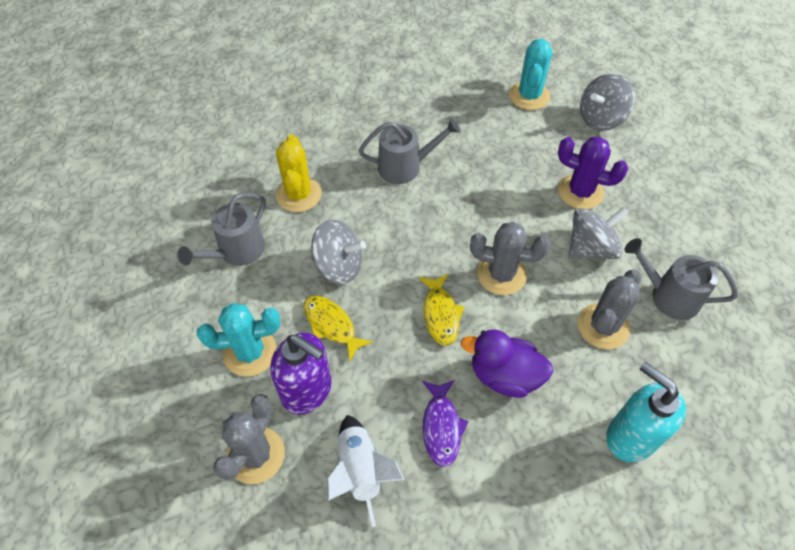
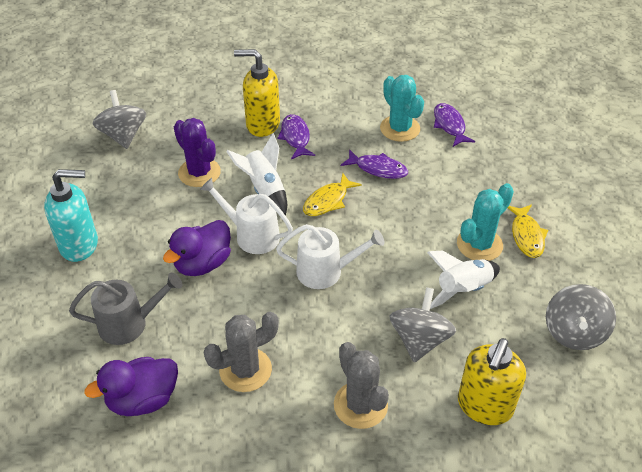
grey cactus: [213,394,285,484] [470,222,550,295] [577,270,641,349] = 3 -> [204,312,279,392] [334,342,389,429] = 2
grey watering can: [178,193,266,266] [359,118,460,184] [624,238,738,320] = 3 -> [69,273,182,345] = 1
purple duck: [460,329,553,398] = 1 -> [84,357,178,416] [163,220,231,276] = 2
purple fish: [422,380,468,467] = 1 -> [277,114,315,159] [341,149,408,179] [434,103,475,147] = 3
purple soap dispenser: [270,333,331,415] = 1 -> none = 0
white rocket: [327,415,405,527] = 1 -> [226,133,287,215] [427,251,500,309] = 2
white watering can: none = 0 -> [200,178,293,254] [276,224,385,289] = 2
yellow cactus: [275,135,322,212] = 1 -> none = 0
yellow soap dispenser: none = 0 -> [234,49,280,137] [458,338,526,425] = 2

